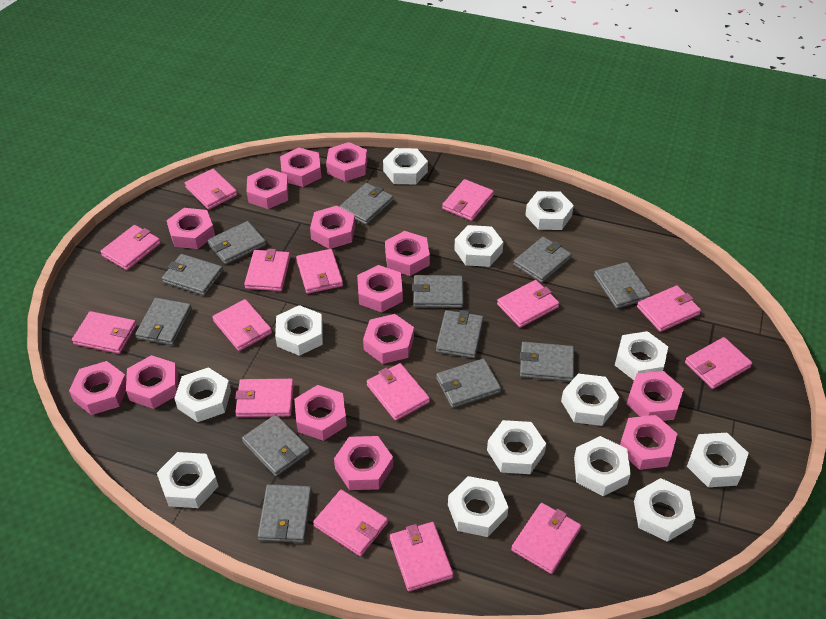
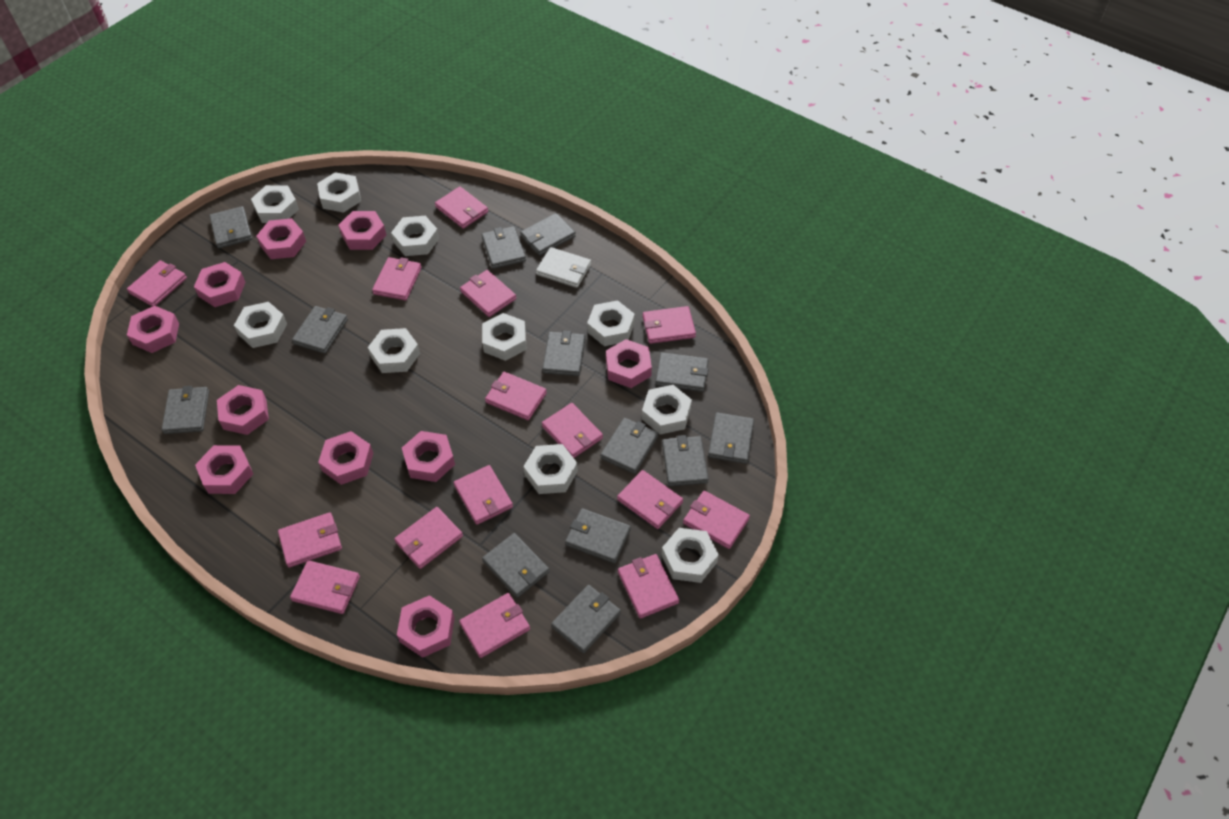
grey wallet: [135,298,192,345] [162,254,223,296] [207,221,266,265] [242,414,310,477] [258,484,312,543] [339,183,393,225] [412,275,463,308] [436,310,484,358] [436,358,501,408] [513,237,572,283] [520,342,574,382] [594,262,651,309] = 12 -> [162,386,209,434] [209,206,252,248] [292,306,348,354] [482,226,526,269] [482,533,549,598] [520,213,576,256] [542,331,585,376] [551,585,621,653] [565,508,631,563] [600,418,658,474] [655,352,709,392] [662,435,709,486] [708,412,754,464] = 13
pink nut: [69,361,126,415] [126,355,178,409] [166,208,215,249] [246,168,288,209] [280,148,322,187] [294,385,347,441] [310,206,355,249] [326,142,367,182] [334,436,393,490] [357,265,403,312] [363,314,414,364] [385,231,430,276] [620,415,677,470] [627,371,684,421] = 14 -> [127,306,179,353] [194,262,245,307] [195,445,253,494] [217,385,269,435] [256,218,306,259] [318,431,373,485] [338,211,386,250] [397,595,455,658] [402,431,455,482] [606,339,652,388] = 10
white nut: [157,452,219,508] [174,367,231,422] [275,305,323,356] [383,148,428,184] [448,476,509,537] [454,225,504,267] [487,420,546,474] [525,191,574,230] [561,374,620,426] [574,436,631,496] [615,331,668,380] [634,478,695,542] [687,433,749,487] = 13 -> [234,302,287,348] [251,185,299,223] [317,172,361,213] [368,328,420,373] [391,216,439,256] [482,313,526,361] [523,444,578,494] [587,300,635,346] [642,385,692,435] [661,528,719,583] = 10
white wallet: none = 0 -> [536,247,591,288] = 1

